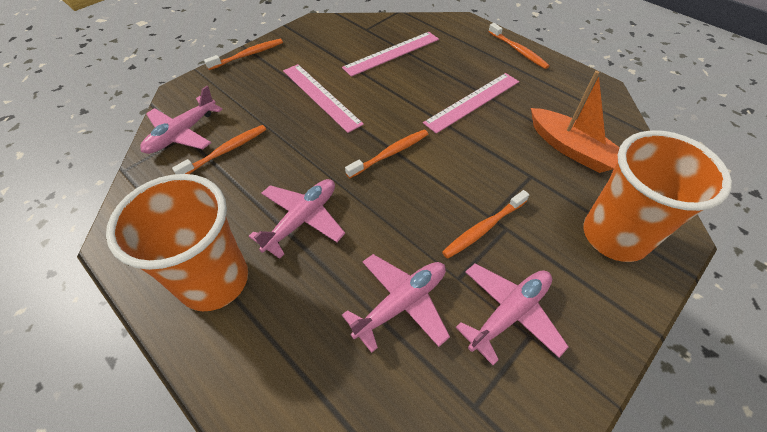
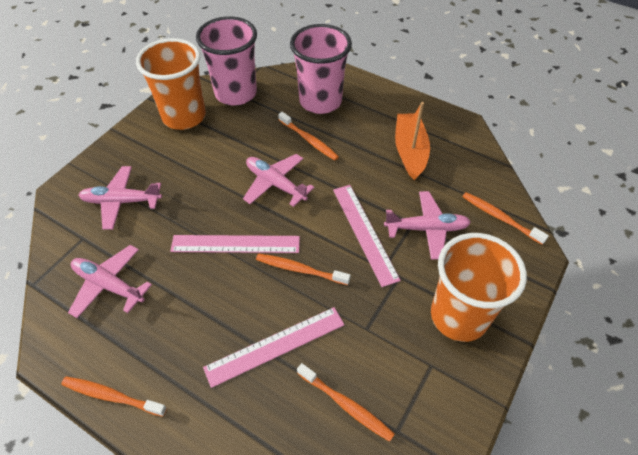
pink cup: none = 0 -> [196,16,257,106] [290,24,352,114] = 2

